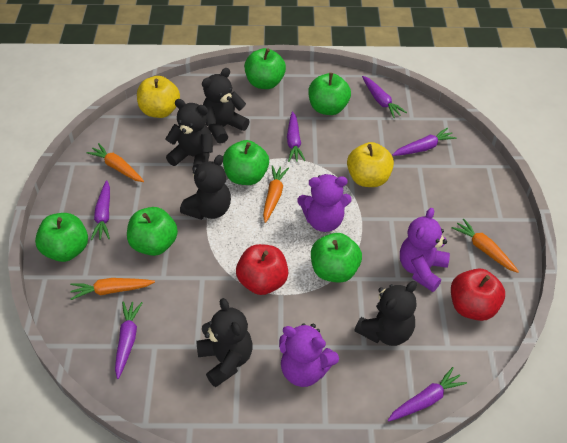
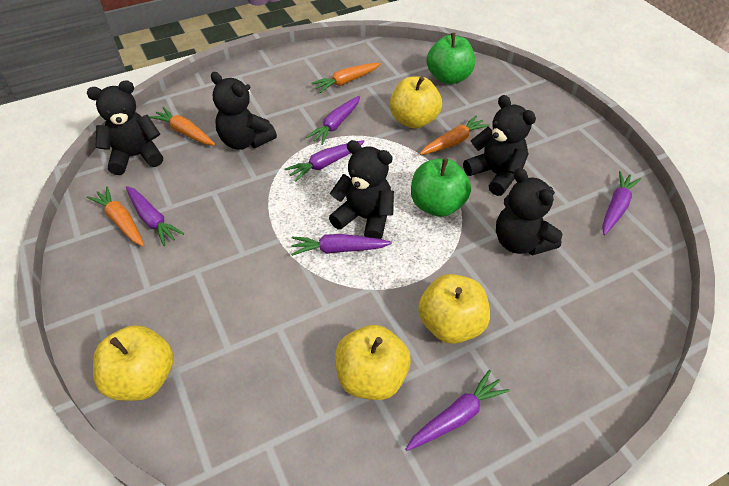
green apple: [35,213,88,262] [127,207,178,256] [223,140,269,185] [244,48,286,89] [308,73,351,115] [311,233,362,283] = 6 -> [411,158,471,217] [427,33,475,84] = 2
purple teddy bear: [279,324,339,387] [297,174,352,232] [400,207,450,292] = 3 -> none = 0
red apple: [236,244,288,295] [451,268,505,321] = 2 -> none = 0
yellow apple: [137,76,180,118] [347,142,394,187] = 2 -> [93,325,173,401] [335,325,411,400] [390,76,442,129] [418,274,490,344] = 4

